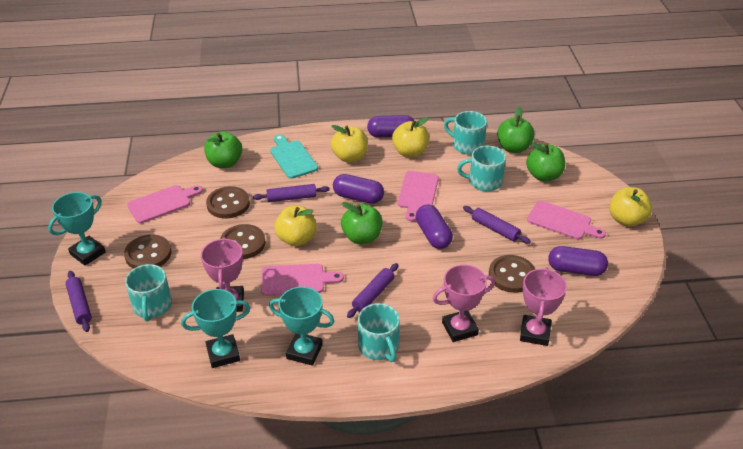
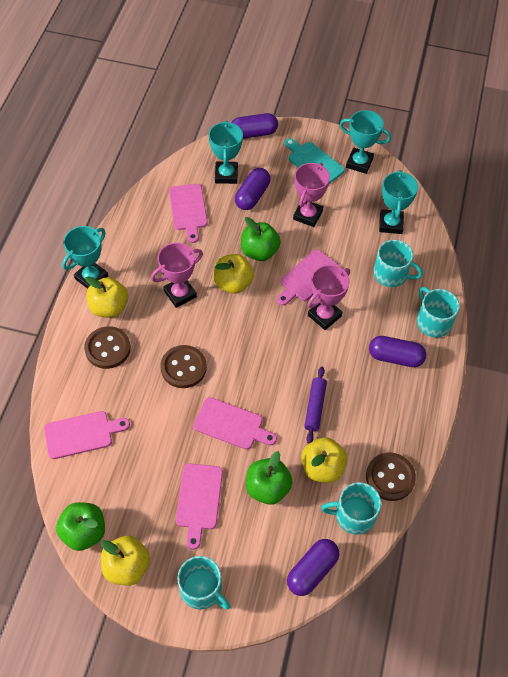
brown button: [124,235,171,269] [206,186,250,219] [220,224,265,259] [489,255,535,293] = 4 -> [84,326,131,369] [160,345,207,388] [366,452,416,501] = 3
green apple: [204,131,242,168] [341,202,382,244] [497,107,535,153] [526,142,565,181] = 4 -> [56,502,105,551] [241,217,281,261] [246,451,293,505] = 3
pink cutting board: [127,185,203,223] [261,264,344,296] [398,171,439,221] [527,201,606,240] = 4 -> [44,411,130,459] [169,184,208,243] [176,463,223,550] [193,397,277,450] [277,250,340,306] = 5
purple rolling pin: [66,271,92,332] [253,184,330,202] [347,263,399,318] [463,206,531,244] = 4 -> [304,367,327,443] = 1
turquoise trophy: [48,192,106,266] [181,289,250,368] [269,287,335,366] = 3 -> [62,226,108,289] [209,121,243,184] [339,110,391,174] [379,170,418,234] = 4

